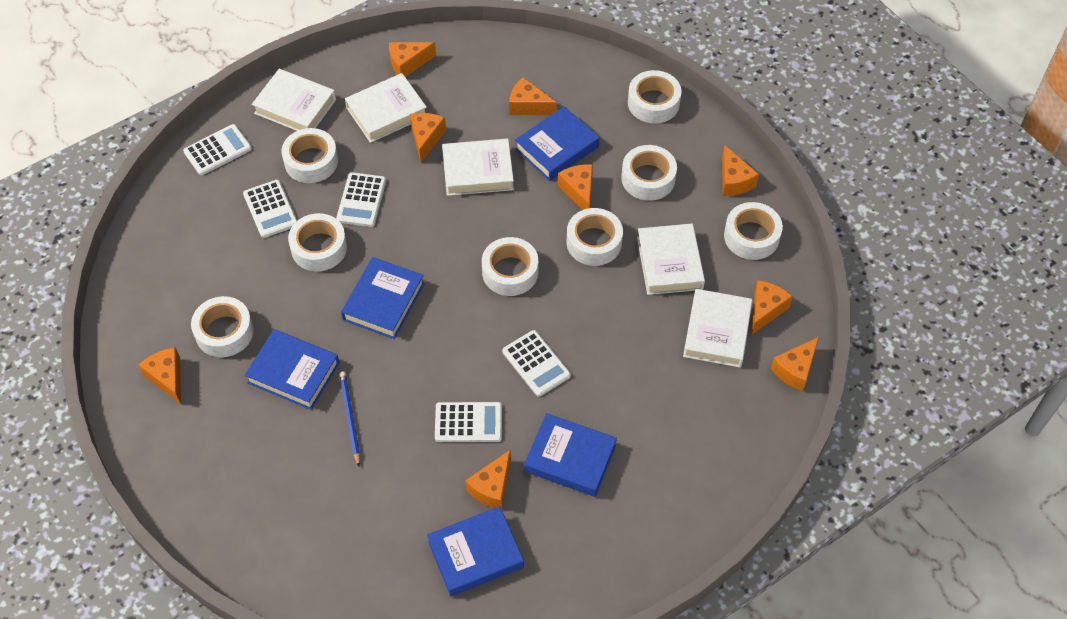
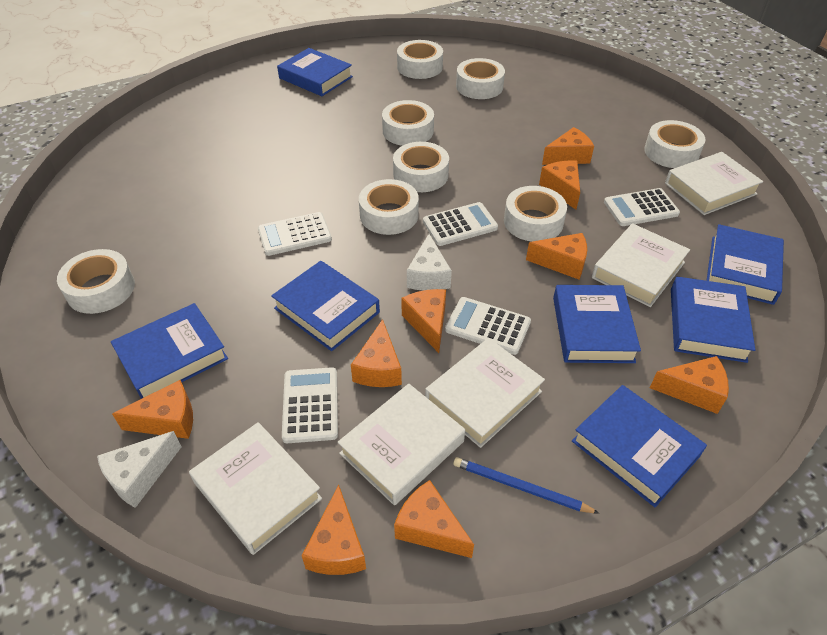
blue book: [245,329,339,410] [341,257,425,339] [427,506,524,596] [515,106,600,181] [524,413,617,497] = 5 -> [111,303,228,399] [271,261,380,351] [277,48,353,96] [553,285,641,363] [572,385,707,507] [671,277,755,363] [706,224,784,305] = 7
white cheese: none = 0 -> [97,431,182,508] [407,234,452,291] = 2

